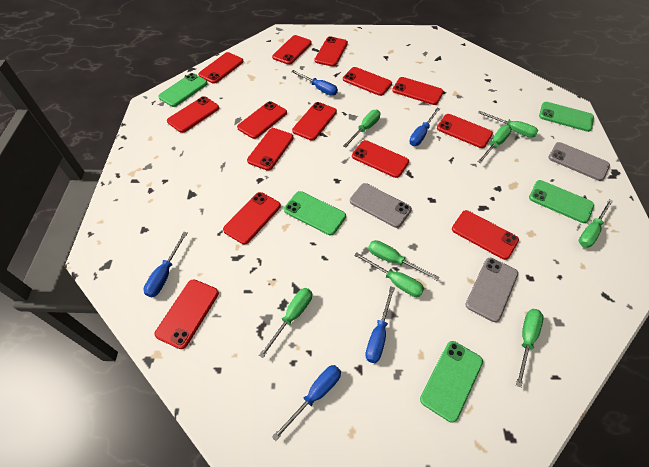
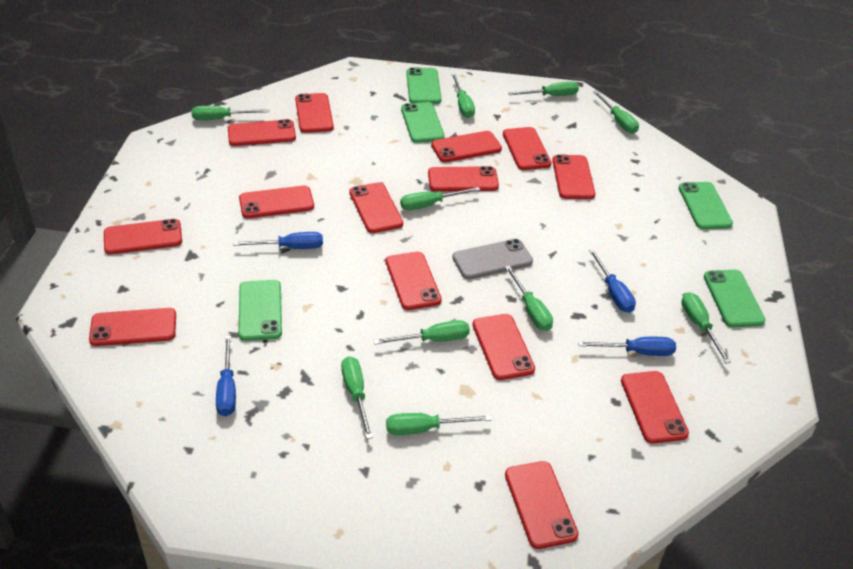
blue screwdriver: [143,232,187,297] [272,365,341,441] [291,70,338,96] [365,286,395,363] [409,108,440,146] = 5 -> [216,336,236,416] [233,232,323,249] [578,337,676,356] [589,249,636,313] = 4
green screwdriver: [259,288,312,358] [343,110,380,148] [354,253,424,297] [368,240,439,281] [477,125,512,164] [478,111,538,138] [516,309,543,388] [579,199,613,248] = 8 -> [191,106,269,120] [341,356,373,439] [373,320,470,344] [386,413,492,435] [400,187,480,210] [452,74,475,118] [505,266,553,331] [508,81,579,96] [593,91,639,134] [681,292,731,364] = 10
grey phone: [350,183,412,228] [465,258,518,322] [548,142,610,181] = 3 -> [452,239,533,279] = 1

